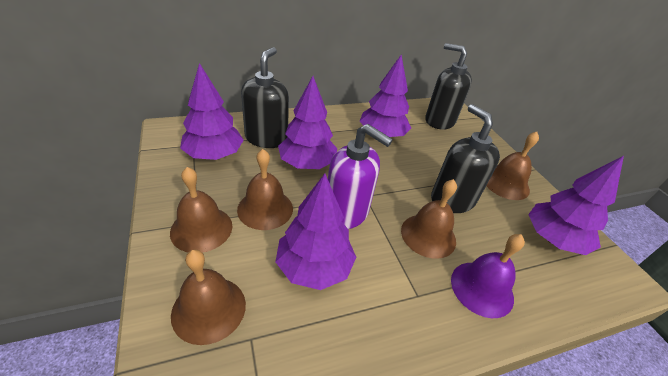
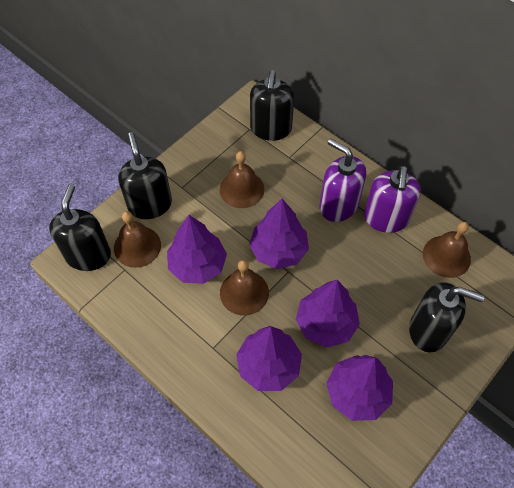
black soap dispenser: [241,47,289,148] [425,43,472,130] [431,104,500,213] = 3 -> [49,184,111,271] [118,132,172,219] [250,70,294,141] [409,282,485,352] = 4
brown bell: [170,167,232,253] [171,249,246,345] [237,149,293,230] [401,179,457,259] [486,132,539,200] = 5 -> [114,211,161,268] [220,151,264,208] [220,260,269,315] [423,221,471,278] = 4
purple bell: [451,234,525,318] = 1 -> none = 0
purple soap dispenser: [328,124,393,229] = 1 -> [320,139,366,222] [364,166,421,233] = 2

